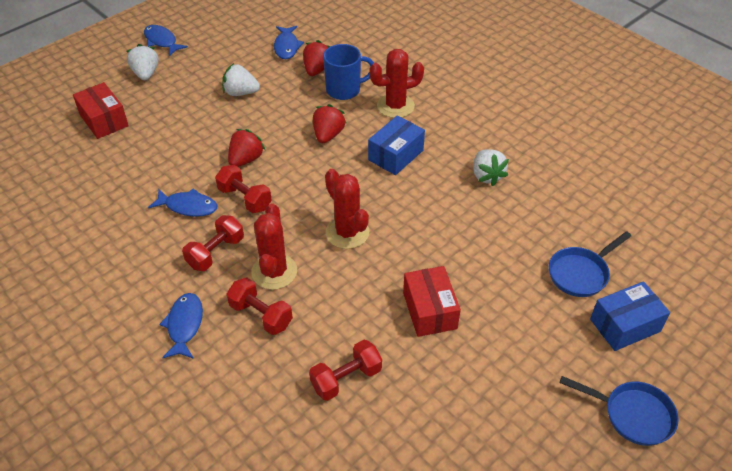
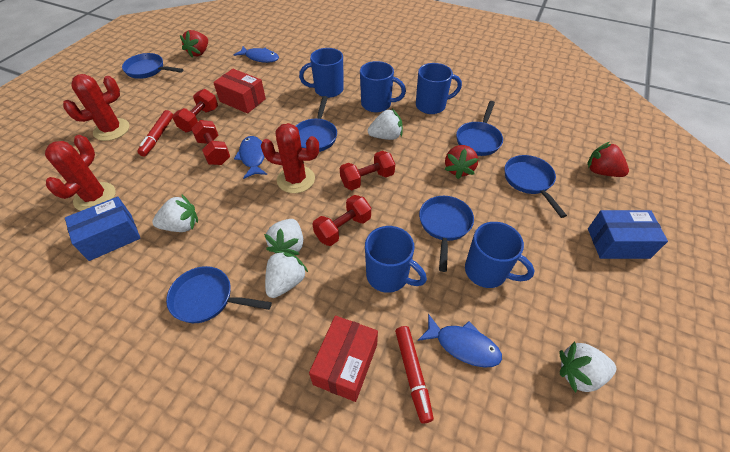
blue fish: [144,25,188,56] [148,189,218,217] [159,293,203,359] [274,26,304,59] = 4 -> [234,46,279,63] [234,136,267,179] [417,314,502,368] = 3
blue mug: [323,44,374,100] = 1 -> [299,48,344,98] [360,61,406,112] [365,226,427,293] [416,63,462,114] [465,222,535,288] = 5
blue pan: [549,231,631,297] [560,376,679,446] = 2 -> [122,53,183,79] [166,266,272,323] [296,96,337,152] [419,196,474,272] [456,101,503,156] [505,155,567,218] = 6
red marker: none = 0 -> [137,110,173,157] [395,326,434,424] = 2
white strawberry: [126,44,158,80] [222,63,260,96] [473,149,509,186] = 3 -> [152,195,198,232] [264,219,303,255] [265,251,308,298] [368,109,403,140] [560,342,616,393] = 5

